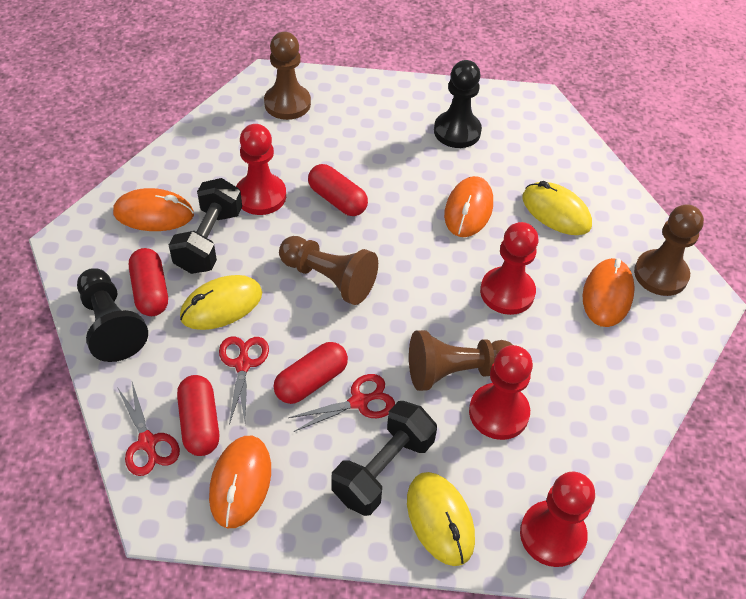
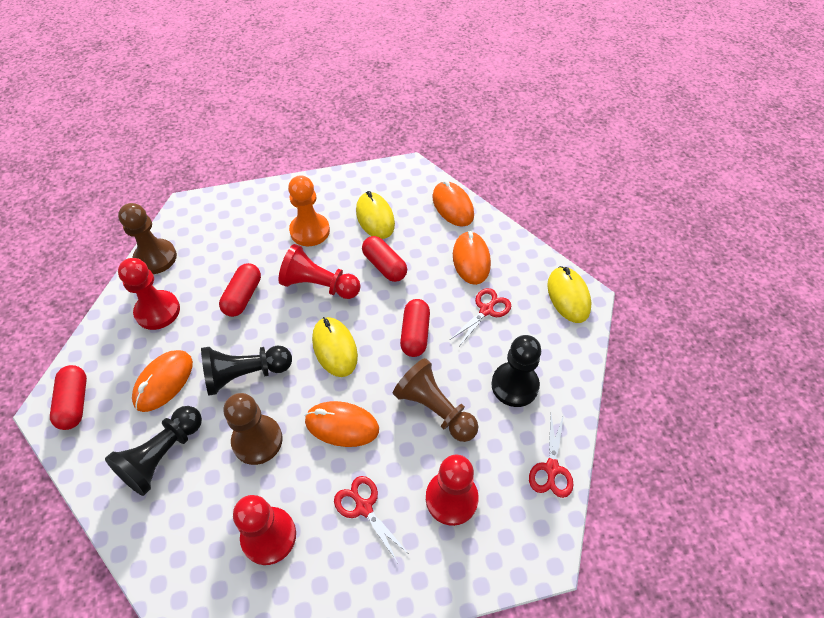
black dumbbell: [169,178,242,274] [331,401,437,516] = 2 -> none = 0
black pawn: [77,268,148,362] [434,60,482,148] = 2 -> [105,406,202,496] [201,345,292,396] [491,335,541,407] = 3
brown pawn: [264,32,311,120] [279,236,378,305] [409,330,513,391] [634,204,704,296] = 4 -> [118,203,177,274] [224,393,283,465] [393,358,479,442] = 3
orange pawn: none = 0 -> [288,175,330,246] = 1

